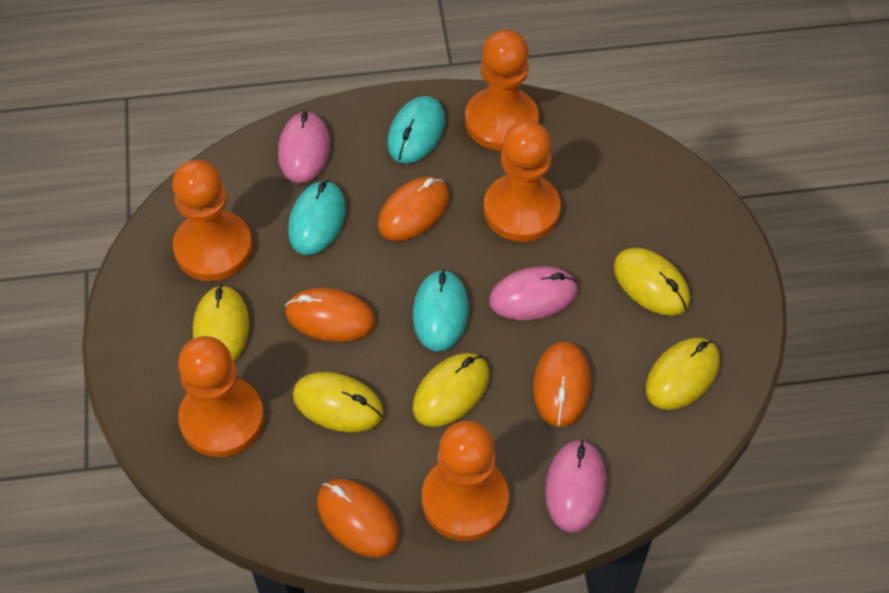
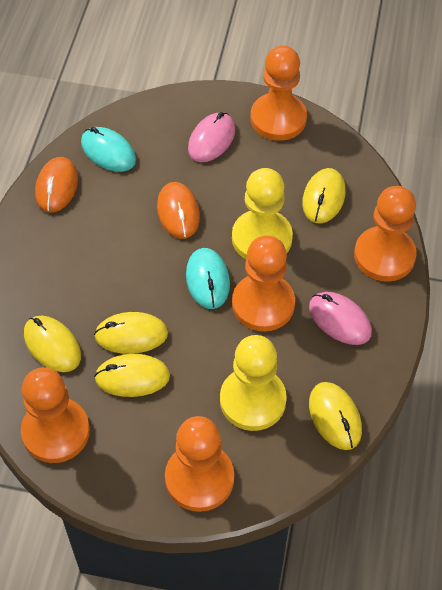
orange mouse: [285,288,375,342] [317,479,399,558] [378,177,450,241] [533,342,591,427] = 4 -> [35,157,78,213] [157,182,200,239] = 2
pink mouse: [278,111,330,183] [489,266,578,320] [545,440,606,532] = 3 -> [188,112,235,162] [309,292,372,345] = 2
turquoise mouse: [288,180,346,255] [388,96,445,164] [413,269,468,352] = 3 -> [81,127,136,172] [186,248,230,309] = 2
yellow pawn: none = 0 -> [220,335,287,431] [232,168,293,259] = 2

